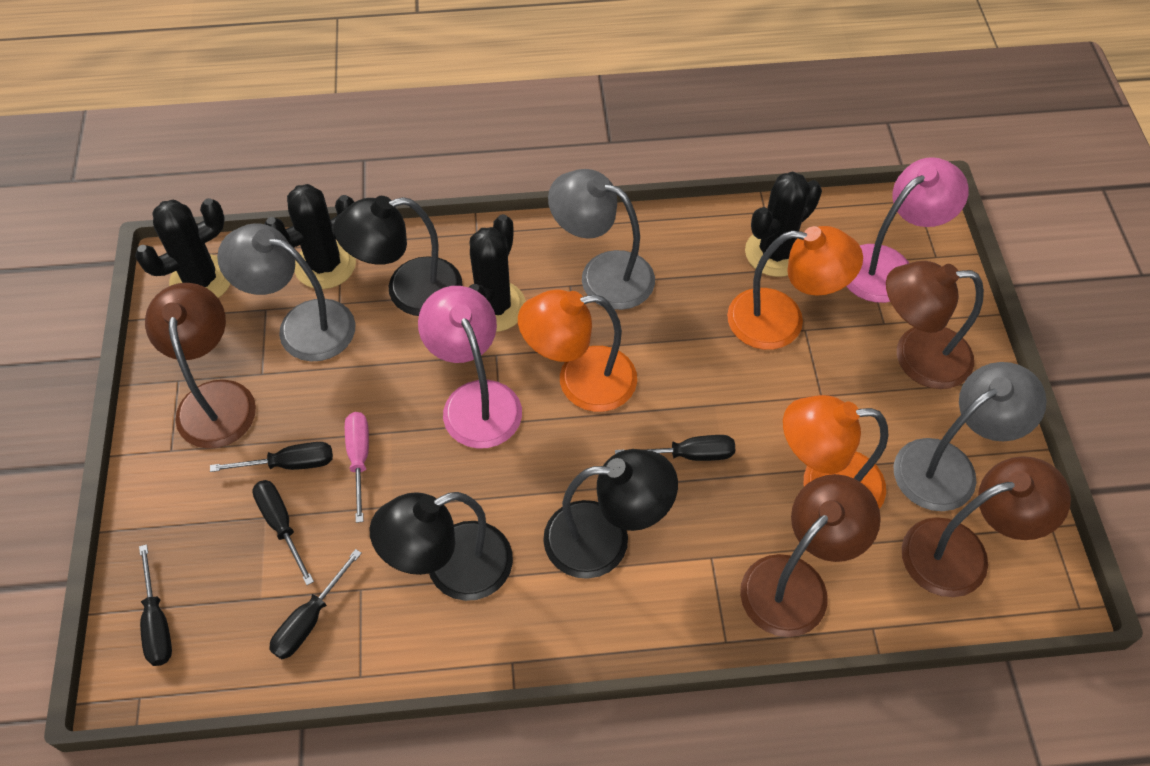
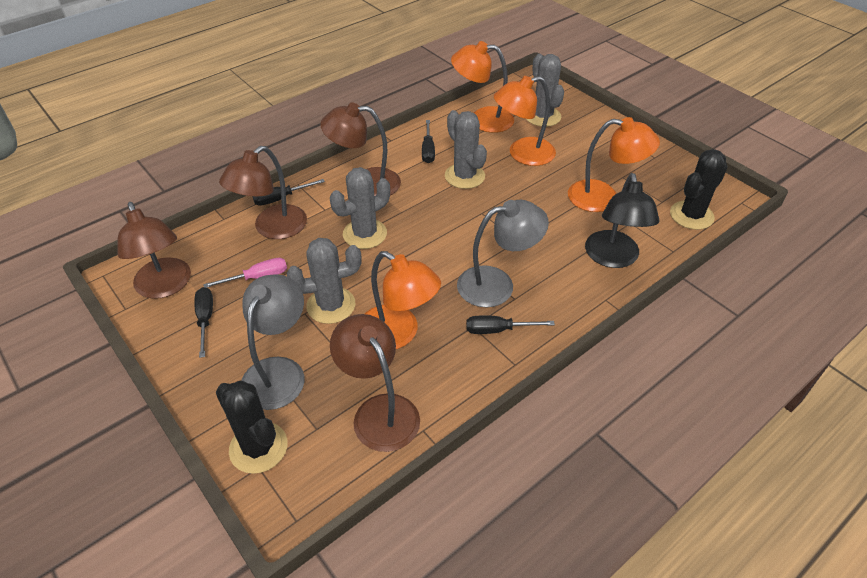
black cactus: [135,198,230,298] [264,184,356,289] [469,214,526,332] [745,171,822,277] = 4 -> [216,381,288,474] [670,149,728,230] = 2
black lamp: [334,196,463,316] [369,492,513,601] [543,449,678,579] = 3 -> [585,173,660,268] = 1
black screwdriver: [139,544,172,666] [210,442,333,472] [252,480,314,585] [269,549,362,659] [615,435,735,461] = 5 -> [194,287,213,358] [252,179,325,206] [422,120,435,163] [466,316,555,334] = 4
grey cactus: none = 0 -> [287,238,362,324] [330,167,390,249] [445,110,487,189] [526,54,564,127] = 4
grey lamp: [217,223,355,362] [548,169,655,310] [893,362,1047,511] = 3 -> [241,274,304,410] [457,200,549,307] = 2
orange lamp: [518,289,637,412] [727,226,863,350] [783,395,888,509] = 3 -> [365,251,441,349] [451,41,514,133] [494,76,556,166] [568,117,660,212] = 4
pink lamp: [418,286,522,449] [846,157,969,303] = 2 -> none = 0

